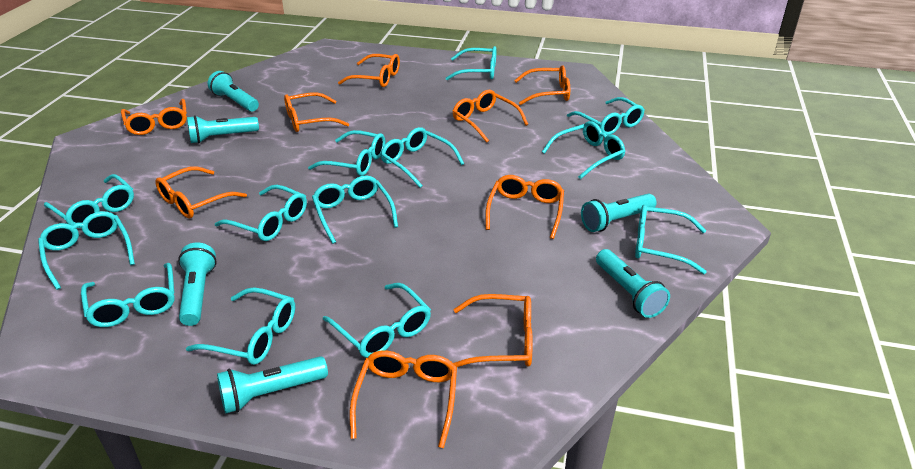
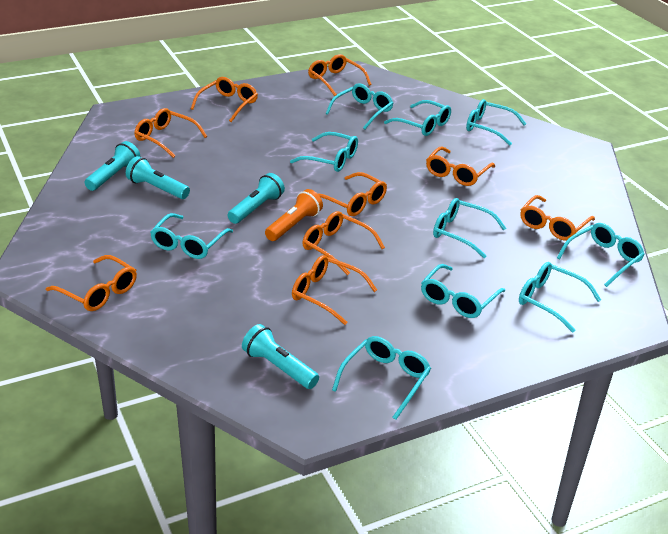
orange flashlight: none = 0 -> [265,189,323,241] = 1
turquoise flashlight: [178,243,217,326] [187,115,259,144] [208,71,259,112] [217,356,328,414] [581,194,657,232] [596,249,670,318] = 6 -> [85,141,140,191] [126,156,190,199] [228,173,285,224] [242,324,319,389] = 4
turquoise glasses: [38,211,135,290] [44,174,134,228] [81,263,175,327] [186,287,295,365] [215,185,307,241] [308,130,385,176] [312,175,398,244] [323,283,431,358] [380,127,464,188] [445,46,497,80] [542,121,625,179] [567,97,645,135] [635,205,707,274] = 13 -> [150,213,233,259] [290,132,358,172] [325,83,393,129] [332,336,431,420] [384,100,451,136] [421,264,505,318] [433,198,506,258] [466,99,526,146] [519,262,601,333] [557,223,645,287] = 10

